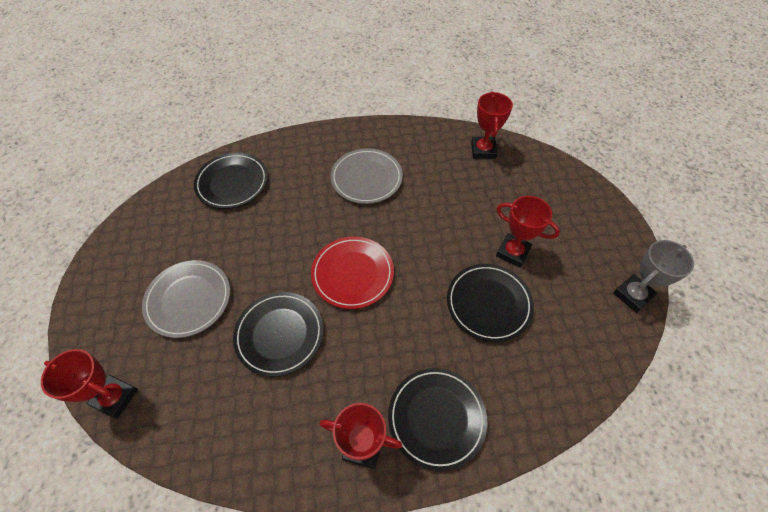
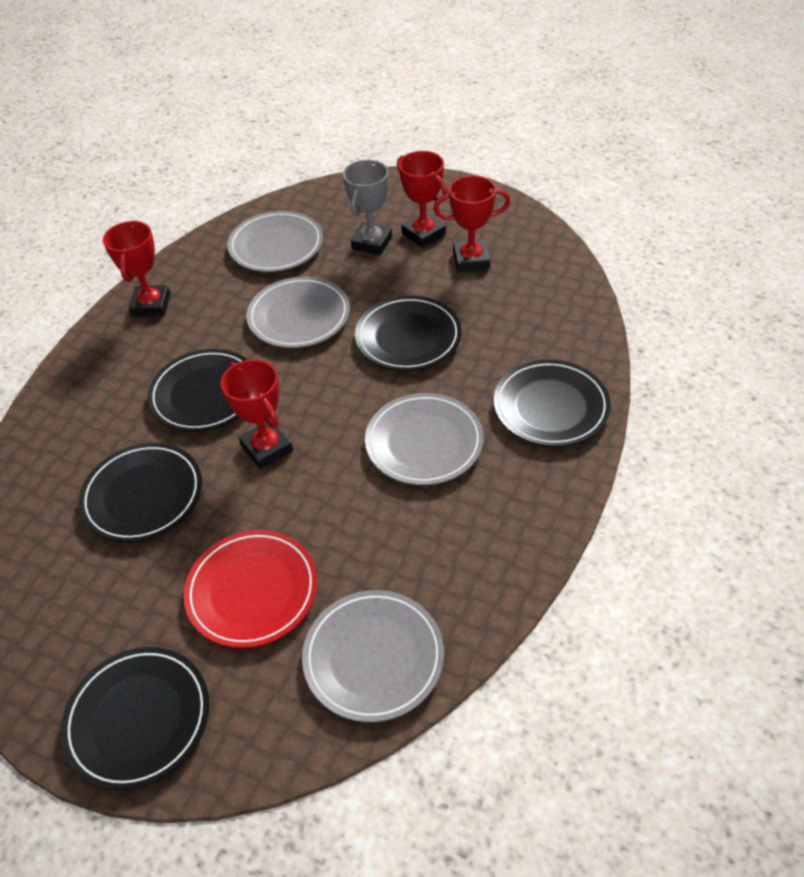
black plate: [194,153,268,209] [233,292,323,377] [388,368,488,471] [447,264,534,342] = 4 -> [61,647,209,790] [79,443,202,542] [148,349,248,432] [355,296,462,371] [494,360,611,447] = 5
grey plate: [142,260,230,338] [330,148,403,204] = 2 -> [228,211,323,272] [246,277,350,348] [302,590,444,722] [365,393,484,485] = 4

